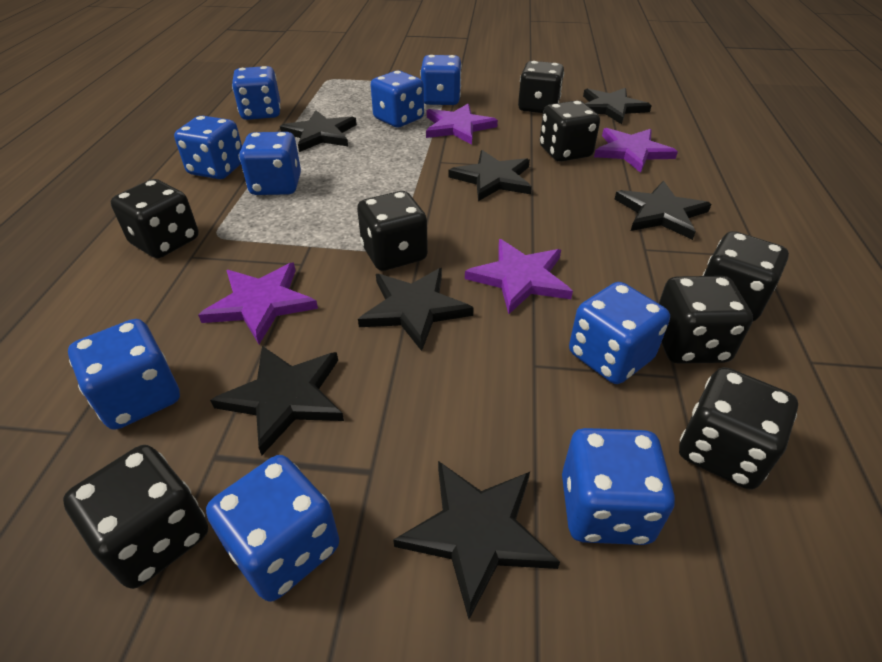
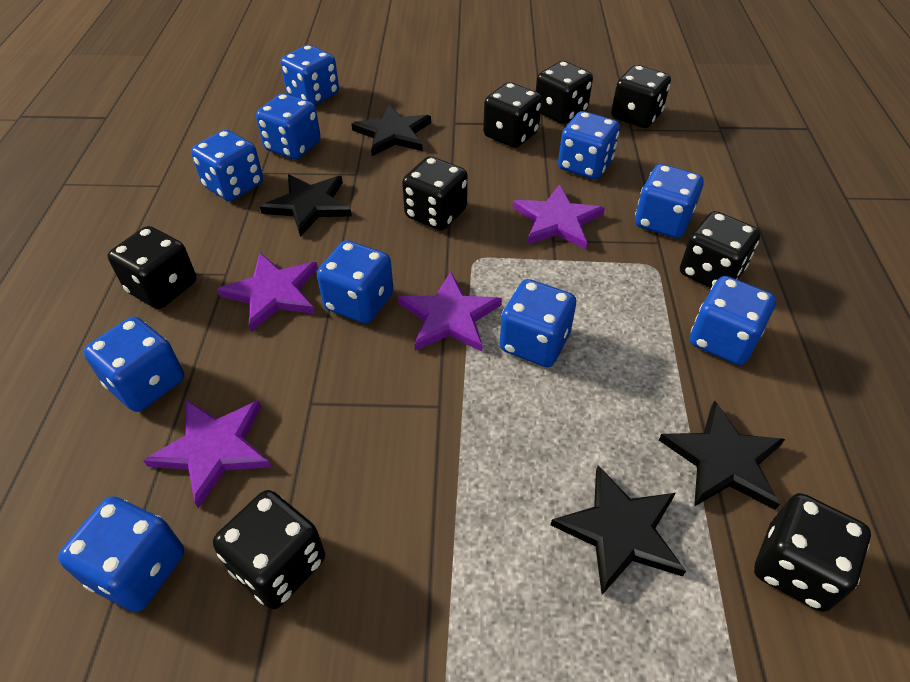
black star: [210,346,344,455] [280,110,357,152] [358,268,474,351] [393,461,560,619] [449,150,532,201] [583,88,652,124] [615,181,711,240] = 7 -> [260,174,352,237] [352,104,431,156] [551,465,686,595] [659,400,785,510] = 4
blue dice: [68,319,180,430] [174,115,242,179] [206,455,339,602] [232,66,281,120] [239,132,301,195] [371,71,424,127] [420,55,462,105] [562,428,675,545] [569,282,670,384] = 9 -> [58,496,184,612] [84,317,184,412] [191,130,263,201] [256,93,321,159] [280,45,339,105] [317,240,394,324] [500,279,576,367] [558,111,620,179] [635,164,704,238] [690,276,776,365] = 10

